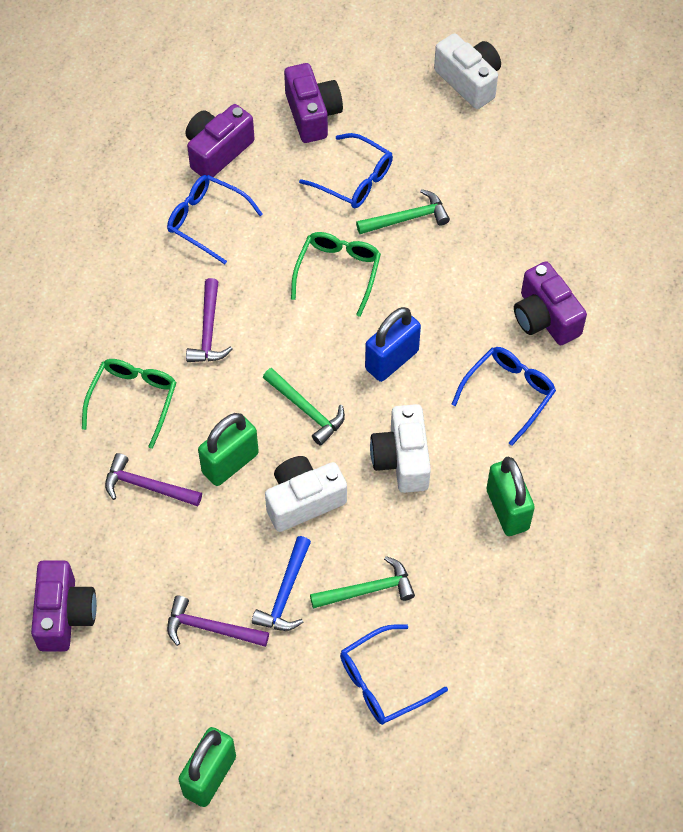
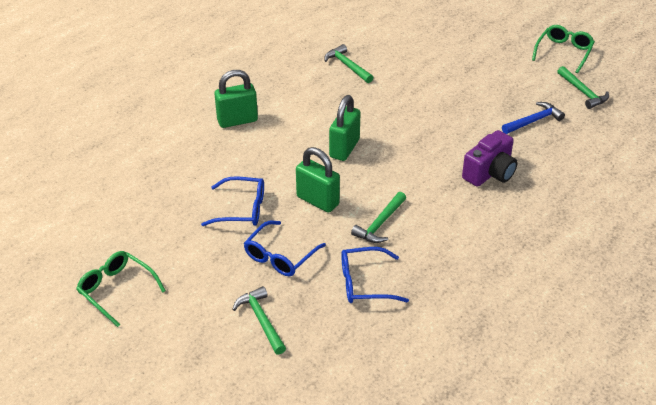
blue glasses: [167,175,263,264] [299,133,393,208] [340,624,448,725] [452,347,556,446] = 4 -> [201,176,264,226] [244,221,326,276] [341,247,409,303] = 3
blue padlock: [365,307,421,382] = 1 -> none = 0
green hammer: [263,368,345,446] [310,556,415,609] [356,189,450,234] = 3 -> [232,286,286,355] [324,44,373,83] [351,192,406,243] [557,66,609,109] = 4
purple camera: [31,560,97,652] [186,104,255,177] [284,63,343,143] [514,261,587,345] = 4 -> [462,130,518,187] = 1
purple hammer: [105,453,202,506] [167,595,269,647] [186,278,232,362] = 3 -> none = 0
white camera: [265,456,347,532] [370,404,431,493] [434,33,501,109] = 3 -> none = 0

